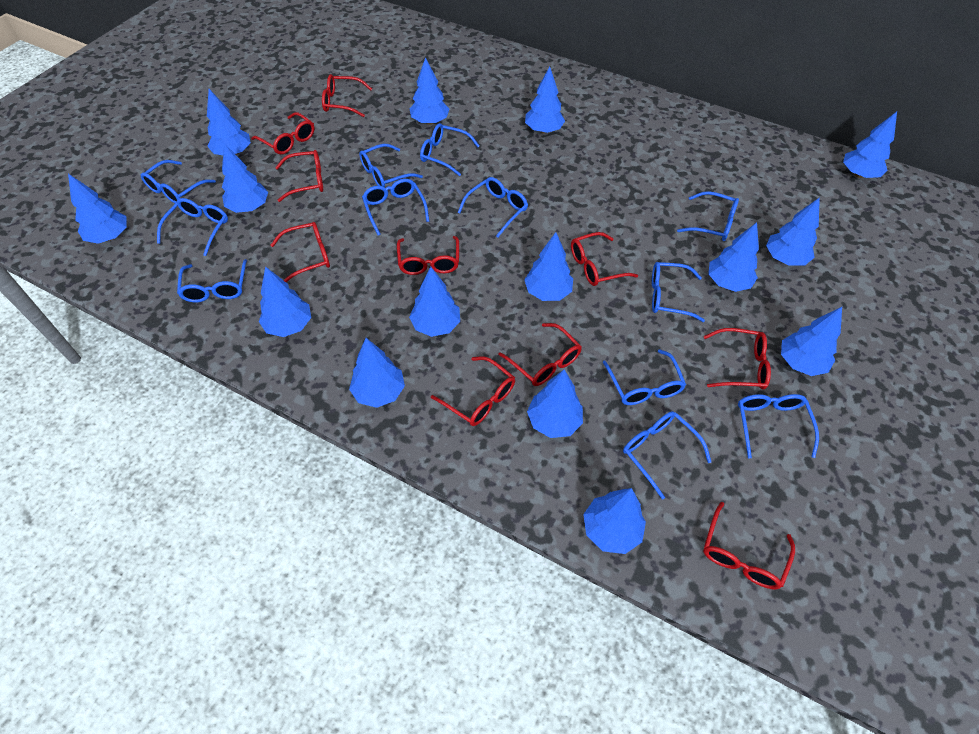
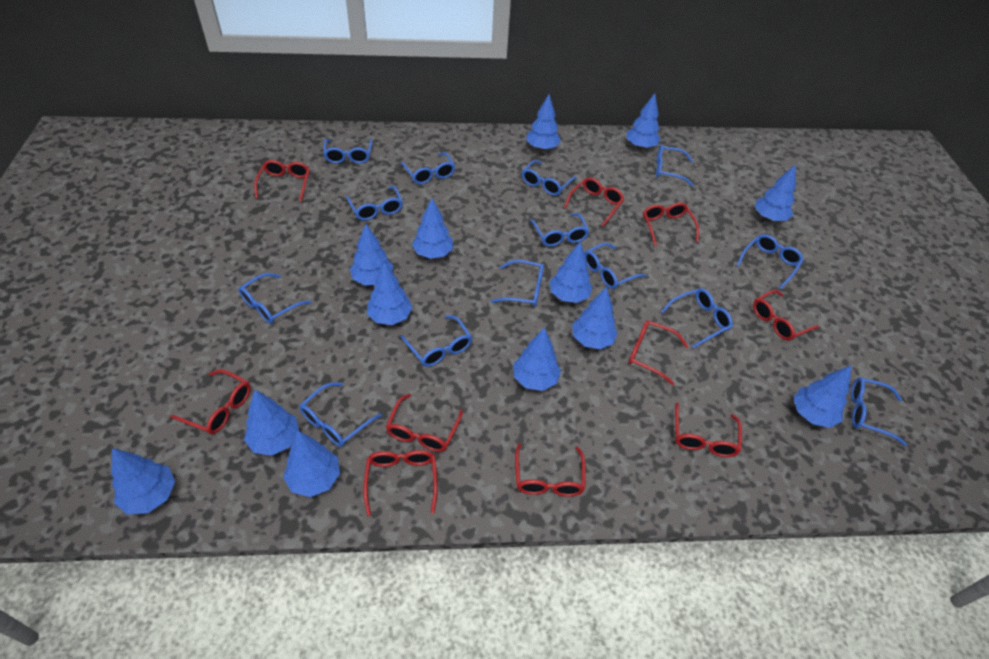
blue glasses: [141,160,216,203] [157,198,228,256] [177,259,247,302] [359,144,423,187] [362,179,429,236] [420,123,480,176] [458,177,528,238] [603,349,686,405] [623,411,711,500] [652,262,705,322] [677,191,739,241] [738,394,819,458] = 12 -> [238,273,311,324] [299,382,382,447] [323,139,372,164] [346,186,403,221] [400,315,472,367] [401,152,455,184] [491,260,544,307] [522,160,577,196] [530,213,589,247] [584,243,646,289] [656,145,693,186] [661,288,733,348] [737,234,804,289] [851,377,907,446] = 14
blue tree: [68,174,127,244] [207,89,251,155] [222,144,268,213] [259,266,311,337] [349,338,405,408] [409,267,460,337] [410,57,449,125] [524,232,573,301] [525,67,565,134] [527,369,583,438] [583,488,646,554] [708,222,759,292] [766,197,820,266] [781,307,842,376] [843,112,897,178] = 15 -> [111,448,175,515] [244,390,299,456] [283,431,340,497] [350,224,393,286] [367,262,413,325] [412,198,453,259] [513,327,561,391] [526,94,561,150] [550,242,593,303] [572,287,618,349] [627,93,660,149] [755,164,796,221] [793,365,852,428] = 13

